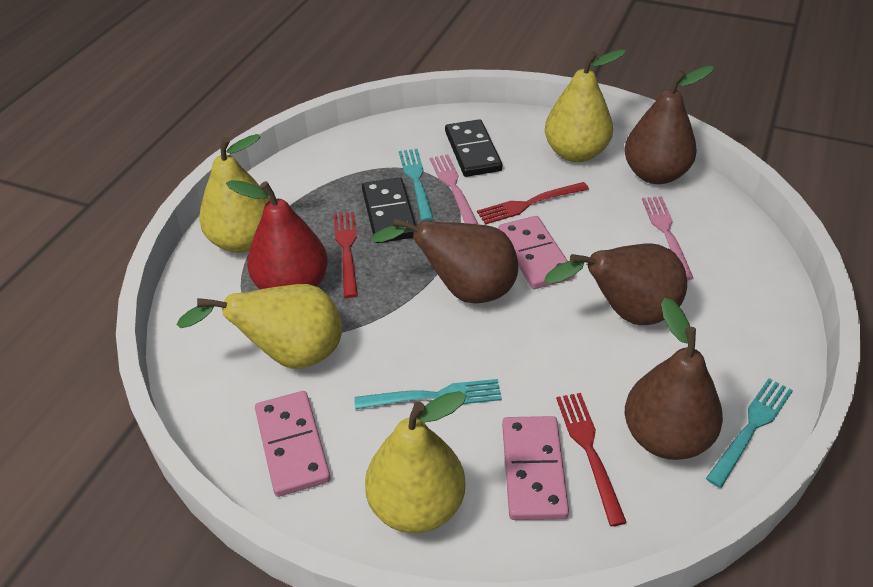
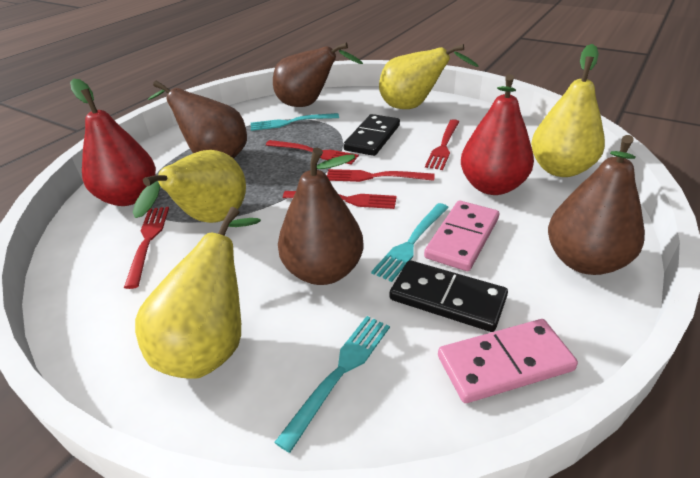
pink domino: [255,391,331,497] [498,216,574,289] [502,416,569,520] = 3 -> [424,201,499,271] [438,319,578,403] = 2
pink fork: [430,154,478,224] [642,196,694,280] = 2 -> none = 0
red fork: [334,212,358,298] [477,182,589,225] [556,393,627,526] = 3 -> [124,207,169,289] [266,140,359,165] [283,191,397,209] [327,169,434,182] [425,119,459,170] = 5
red pear: [226,180,328,289] = 1 -> [70,79,156,206] [461,74,534,195] = 2

